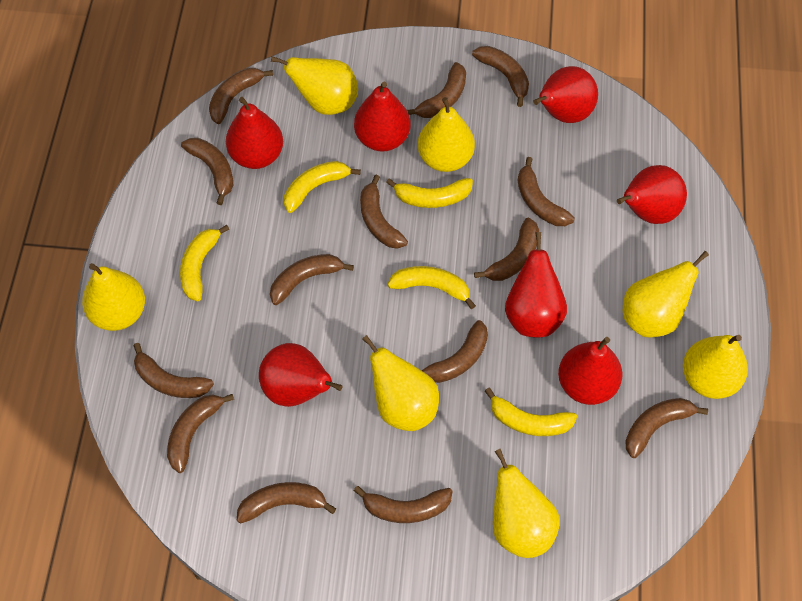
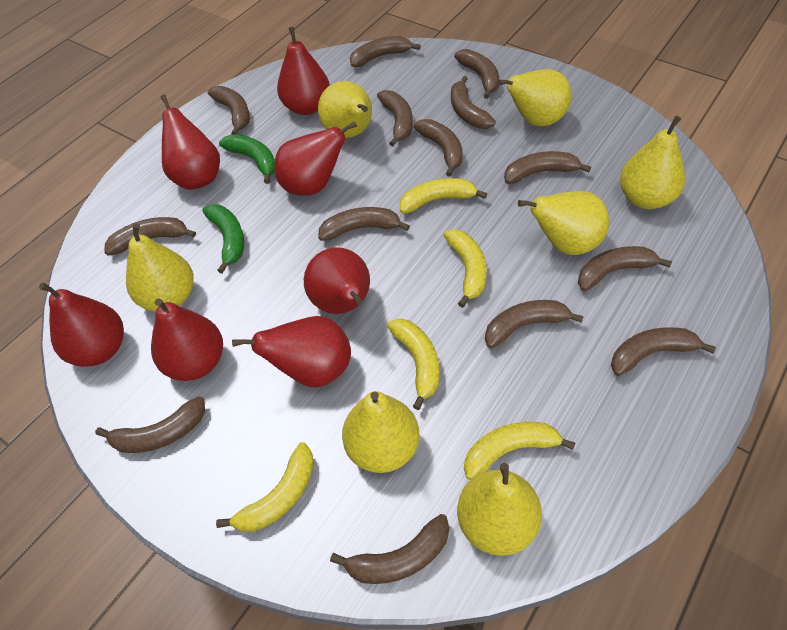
green banana: none = 0 -> [202,204,244,274] [219,134,275,184] = 2

